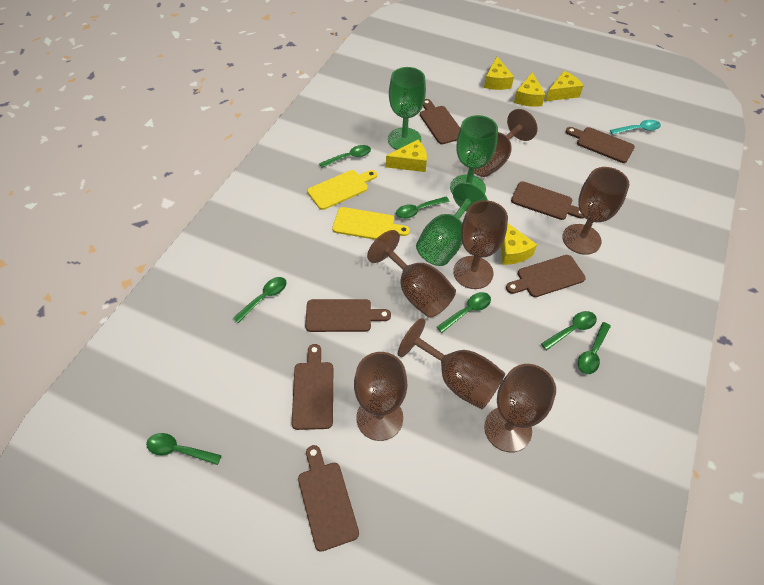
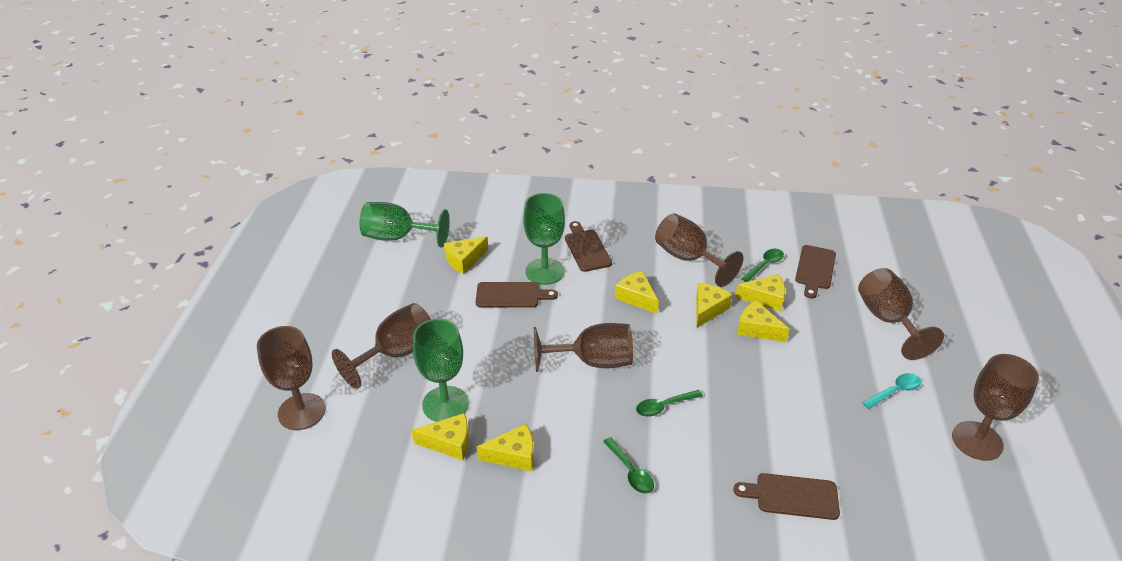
brown cutting board: [292,344,333,430] [298,445,359,552] [305,299,391,332] [420,99,460,144] [506,255,586,297] [511,181,585,220] [566,127,635,163] = 7 -> [476,282,558,308] [565,221,612,272] [733,473,840,520] [795,245,836,299] = 4
brown goblet: [354,352,407,441] [367,230,456,318] [398,318,505,409] [453,200,508,289] [474,109,538,177] [484,364,556,452] [562,167,629,255] = 7 -> [257,326,326,430] [332,303,431,389] [534,323,633,372] [655,213,743,287] [858,268,944,360] [952,354,1039,461] = 6
green spoon: [146,433,221,465] [233,277,287,323] [319,145,371,168] [396,197,449,219] [437,292,491,333] [541,311,597,350] [578,322,611,374] = 7 -> [603,437,654,494] [636,390,703,417] [741,249,784,282] = 3
yellow cheese: [386,140,427,172] [484,57,514,90] [501,223,537,265] [514,72,546,107] [546,71,584,101] = 5 -> [412,413,469,460] [444,236,488,274] [477,424,534,471] [615,271,659,314] [696,283,732,328] [735,274,785,311] [737,301,789,342] = 7
yellow cutting board: [307,170,377,210] [332,207,410,240] = 2 -> none = 0

